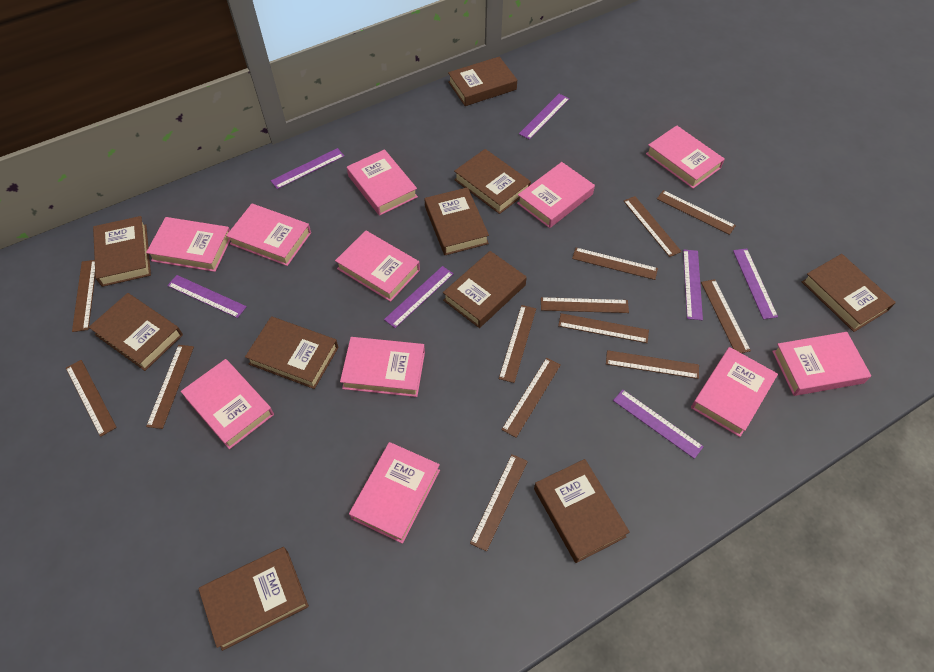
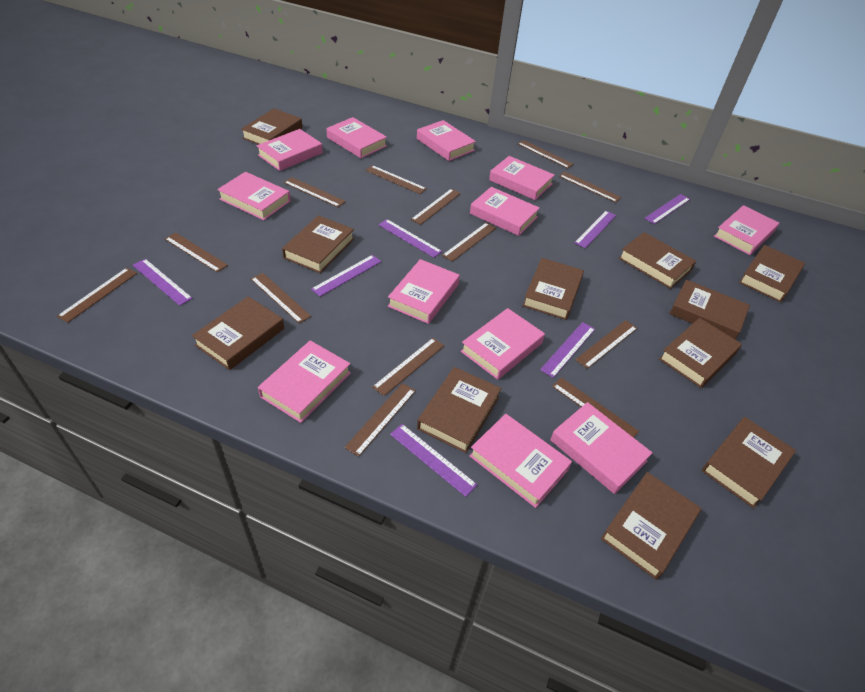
brown book: [89,293,183,371] [93,216,151,287] [198,547,309,651] [245,316,338,389] [424,187,489,255] [443,251,527,328] [448,56,517,106] [454,149,531,214] [534,459,630,563] [802,254,896,332] = 10 -> [192,296,284,370] [241,109,302,145] [282,215,354,273] [417,367,501,453] [523,258,584,320] [601,472,701,580] [619,232,696,289] [659,318,742,388] [669,280,750,340] [702,417,796,508] [739,245,805,302] = 11
pink book: [146,217,230,272] [181,359,274,449] [226,204,311,266] [335,230,420,302] [340,337,425,397] [347,149,418,216] [349,442,440,544] [517,162,595,228] [646,125,725,189] [691,347,778,437] [772,332,871,396] = 11 -> [217,172,291,220] [256,129,323,171] [258,340,351,423] [326,117,387,158] [388,259,460,324] [417,120,476,161] [461,308,545,380] [469,414,572,508] [470,187,540,236] [489,156,555,200] [550,402,652,494] [714,205,779,255] = 12

